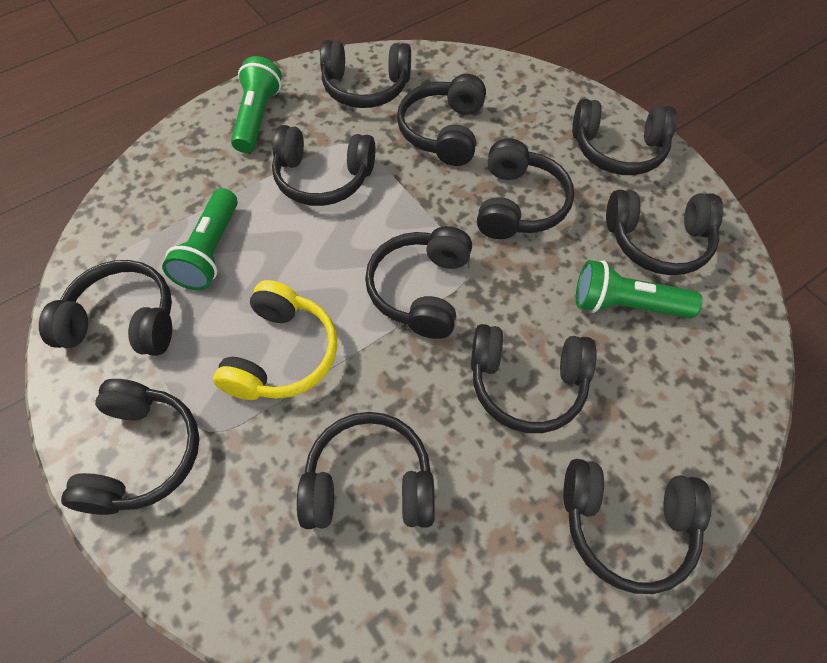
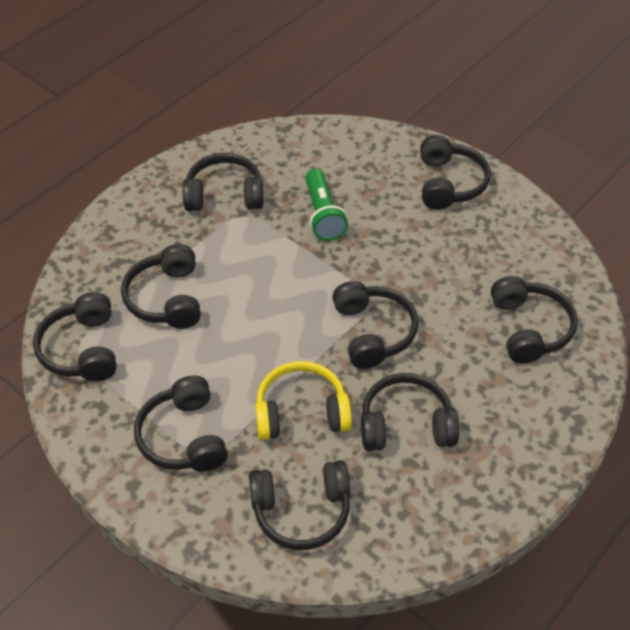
black headphones: [39,260,172,356] [61,379,200,515] [272,125,375,206] [297,412,435,529] [320,40,411,108] [365,226,472,339] [397,74,486,166] [471,324,597,433] [477,138,574,239] [563,459,712,594] [572,99,677,175] [606,190,723,275] = 12 -> [33,292,117,381] [121,244,201,329] [134,375,228,472] [183,153,263,211] [249,460,350,550] [332,281,419,369] [361,373,459,451] [420,135,491,210] [491,276,578,364] = 9
green flashlight: [162,188,238,290] [231,56,282,153] [576,260,703,318] = 3 -> [305,169,348,241] = 1

